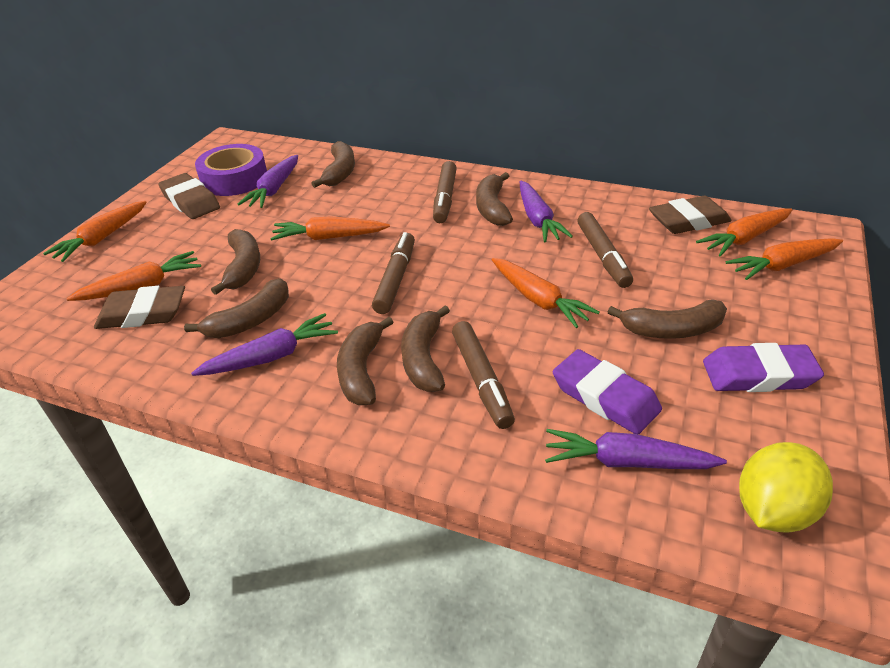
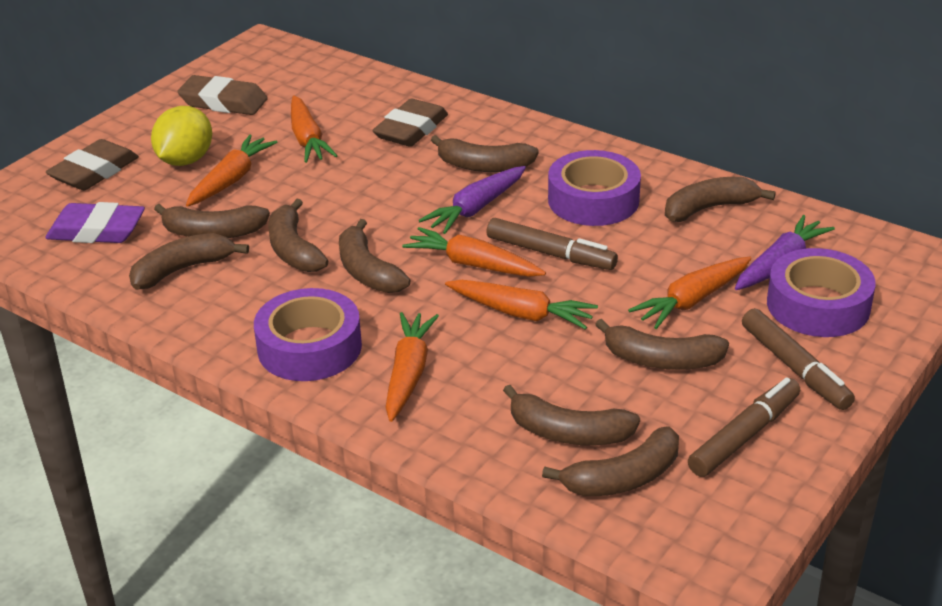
brown banana: [184,278,289,338] [211,229,260,295] [311,141,355,188] [337,317,394,405] [401,306,450,392] [476,172,513,226] [608,299,727,339] = 7 -> [129,233,249,290] [154,204,270,238] [268,199,328,272] [339,219,410,293] [431,135,539,172] [503,385,640,445] [542,426,679,496] [595,319,729,370] [665,177,776,222] = 9
brown marker: [372,232,415,314] [433,161,457,223] [452,321,515,429] [577,212,633,288] = 4 -> [486,218,618,270] [688,377,800,477] [742,308,855,410] = 3
purple carrot: [191,313,338,376] [238,155,298,208] [520,181,573,242] [545,429,727,469] = 4 -> [419,166,526,234] [735,215,835,290] = 2
purple eraser: [553,349,662,434] [703,343,824,392] = 2 -> [45,202,145,243] = 1
purple tape: [195,144,267,196] = 1 -> [254,288,362,381] [548,150,641,226] [767,248,876,337] = 3

